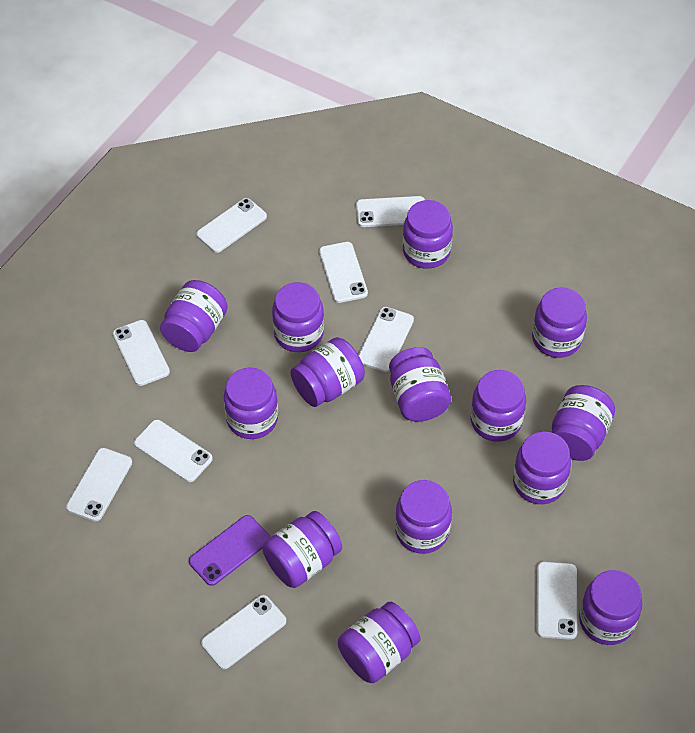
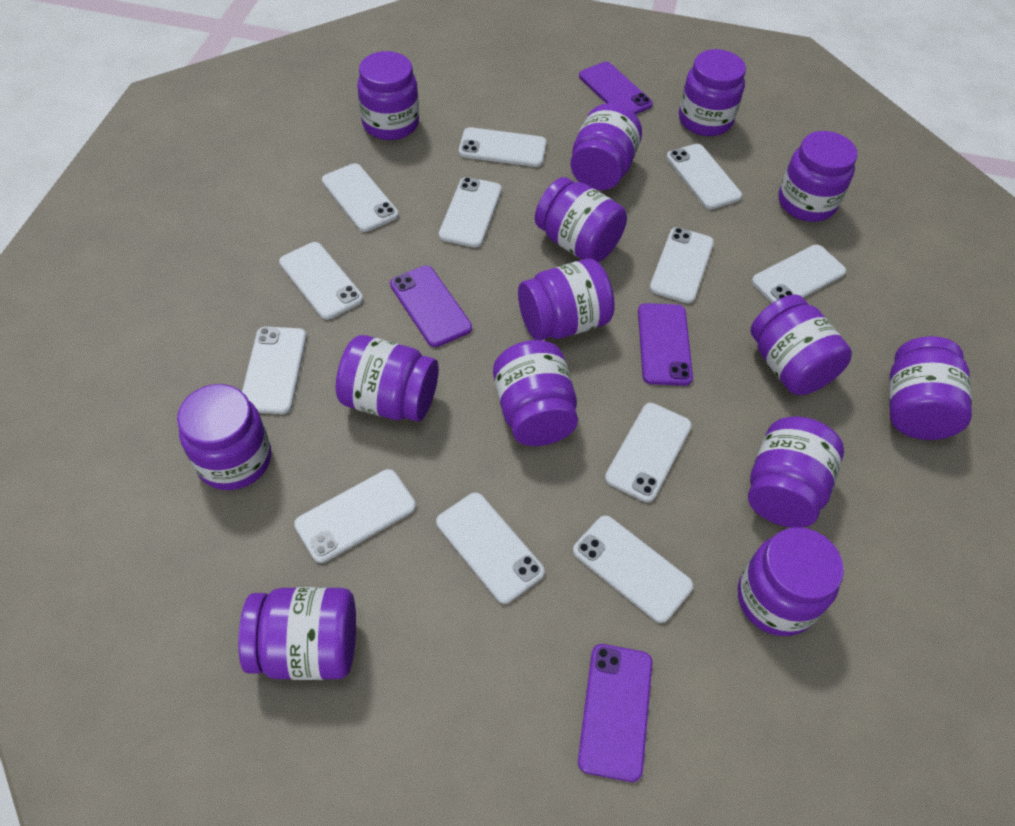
purple phone: [189,515,270,586] = 1 -> [390,266,472,347] [578,644,652,782] [579,62,653,115] [638,303,693,386] = 4
white phone: [66,448,132,522] [113,320,170,386] [134,420,213,482] [196,198,267,253] [201,595,286,669] [319,242,368,303] [356,196,425,227] [358,307,414,372] [536,562,577,640] = 9 -> [242,327,307,414] [279,242,363,320] [294,469,416,563] [322,163,399,232] [436,492,545,604] [439,177,502,248] [459,127,547,167] [573,516,693,623] [605,403,692,502] [650,227,714,303] [666,144,742,209] [752,245,846,303] = 12

